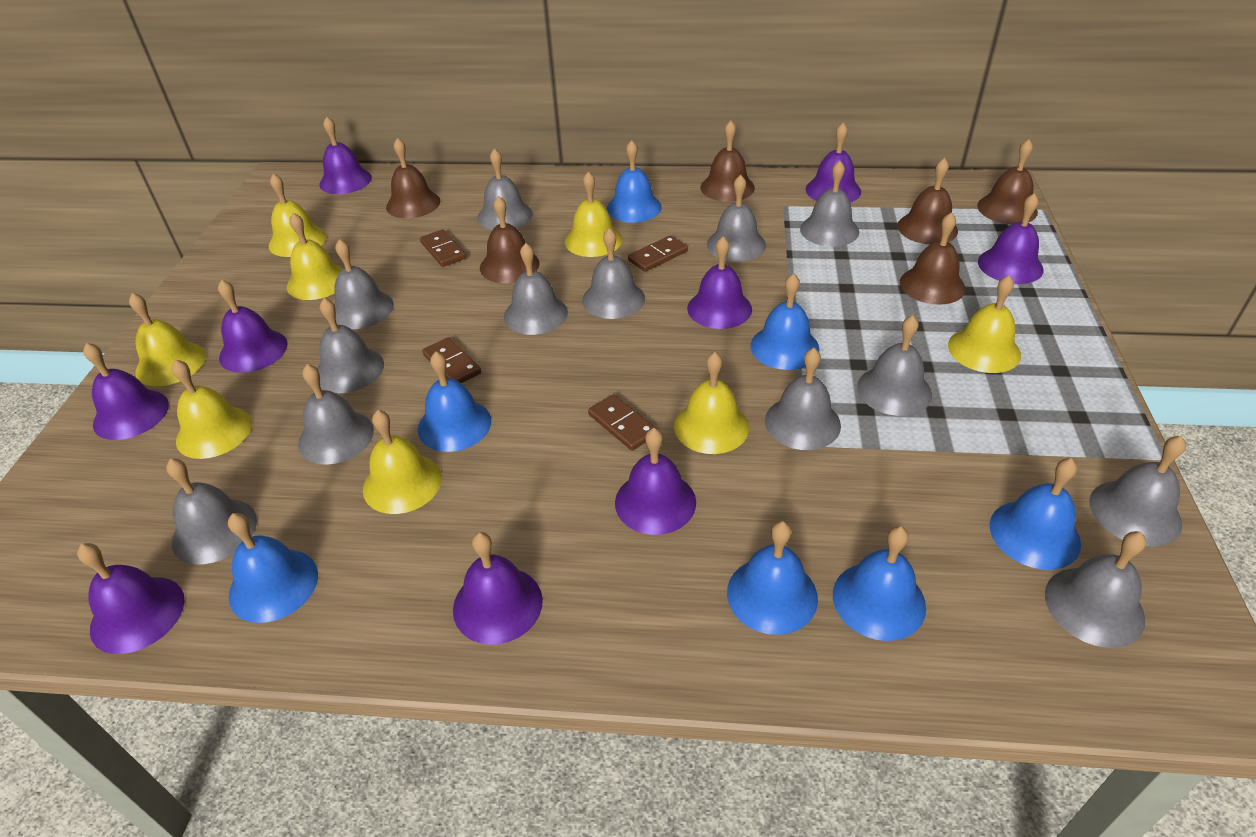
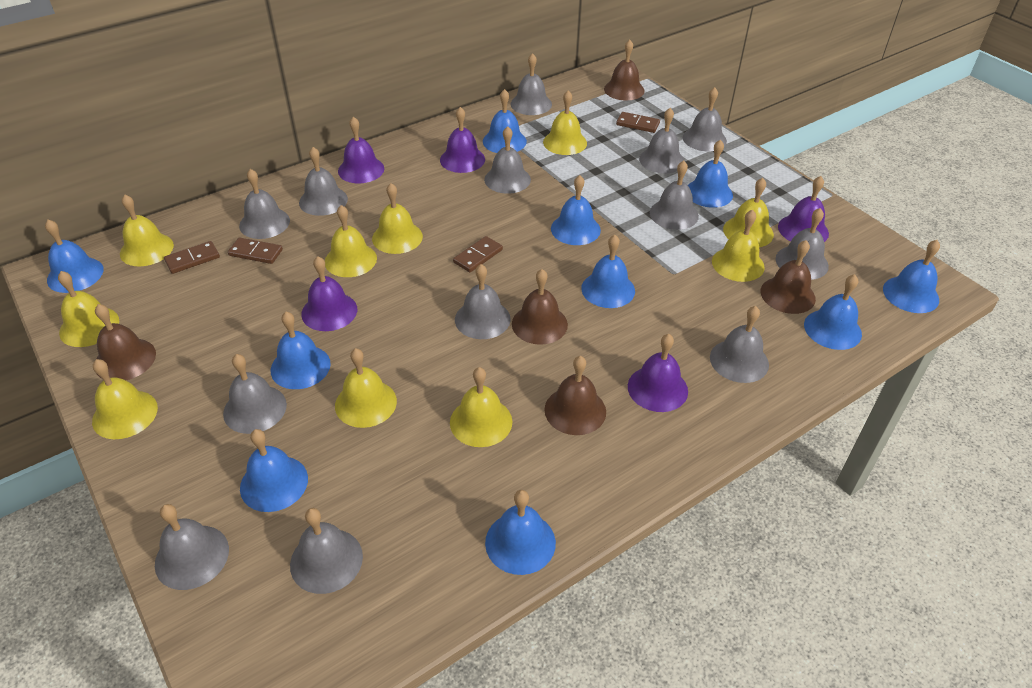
blue bell: [228,513,318,623] [417,352,491,452] [607,140,662,223] [727,521,818,635] [750,273,820,370] [833,526,926,641] [989,458,1081,570] = 7 -> [45,220,104,293] [240,429,308,512] [270,312,331,389] [483,89,527,153] [485,490,556,575] [551,175,601,245] [581,235,635,308] [688,140,733,208] [804,274,862,350] [883,240,940,313] = 10
brown bell: [386,138,440,218] [480,196,539,283] [701,121,755,202] [897,158,958,245] [900,212,966,305] [977,139,1038,224] = 6 -> [95,304,156,380] [512,269,568,345] [544,356,606,435] [604,40,645,100] [761,240,816,314] = 5
purple bell: [77,543,185,654] [83,343,169,440] [218,279,288,373] [319,116,372,194] [453,532,543,645] [615,428,696,535] [687,236,752,329] [805,123,861,203] [978,193,1044,284] = 9 -> [301,256,357,331] [338,117,384,183] [440,107,485,173] [628,334,688,412] [778,176,829,242] = 5
yellow bell: [129,293,206,386] [171,359,252,459] [268,174,326,257] [287,213,343,300] [363,410,442,514] [565,171,622,257] [674,352,749,454] [948,275,1021,373] = 8 -> [58,271,119,347] [92,359,158,439] [120,195,174,266] [325,205,377,277] [335,348,397,428] [372,183,423,254] [450,367,513,447] [543,91,587,155] [712,209,765,282] [723,178,774,247] = 10

